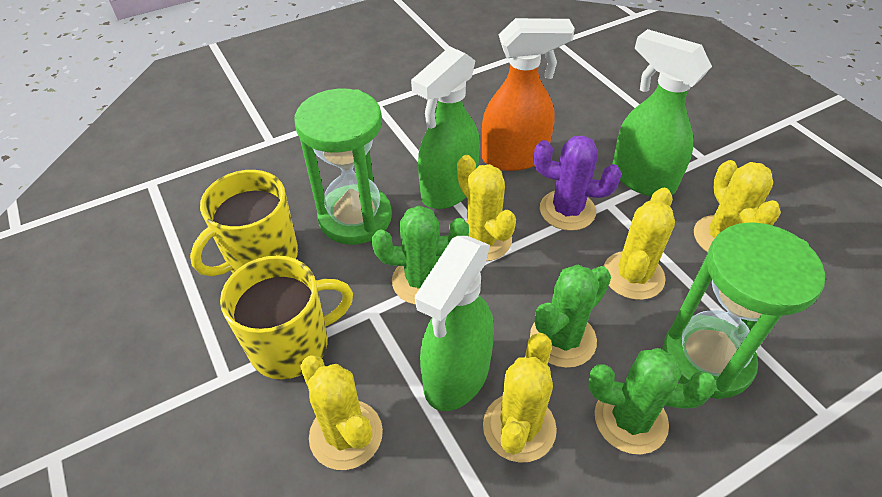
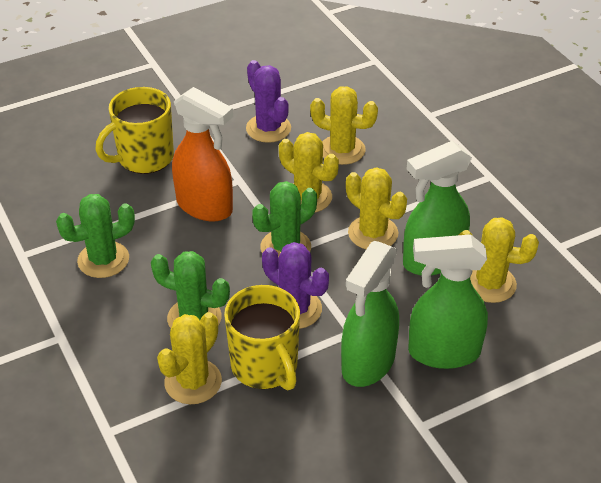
green hourglass: [294,89,392,245] [663,222,825,399] = 2 -> none = 0
purple cactus: [534,135,621,231] = 1 -> [246,60,291,143] [262,242,329,329] = 2

